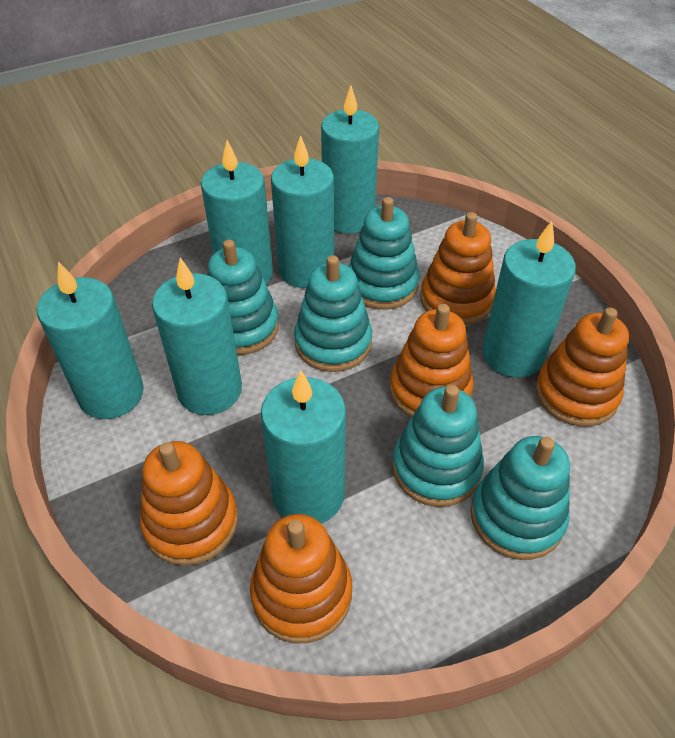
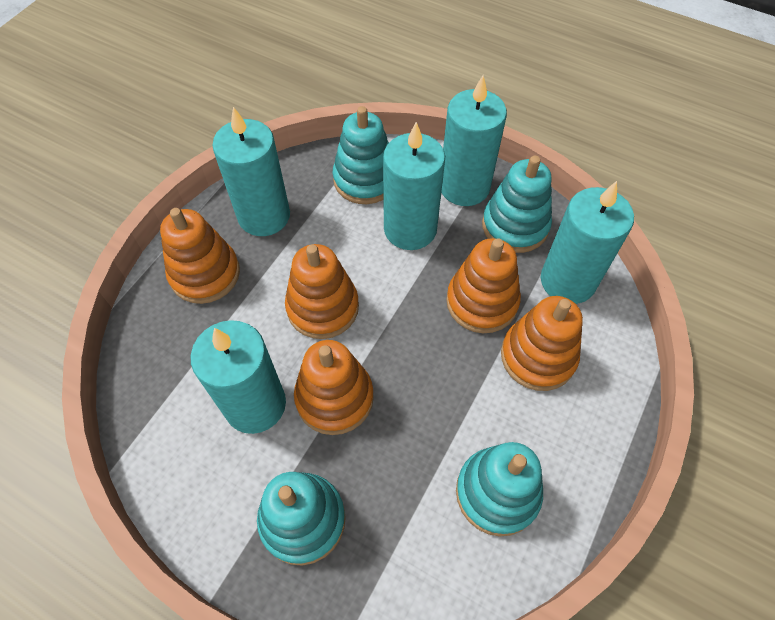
turquoise candle: [37,261,144,419] [152,258,242,415] [201,140,273,284] [261,370,346,524] [271,135,334,288] [321,86,379,234] [482,221,576,378] = 7 -> [191,320,286,434] [212,107,290,236] [383,122,445,250] [441,75,507,206] [541,181,634,304] = 5
turquoise stacking toy: [207,239,279,355] [294,255,372,372] [348,197,420,310] [392,385,484,507] [471,436,570,560] = 5 -> [257,472,346,566] [333,106,389,204] [456,442,543,536] [482,156,552,253] = 4

